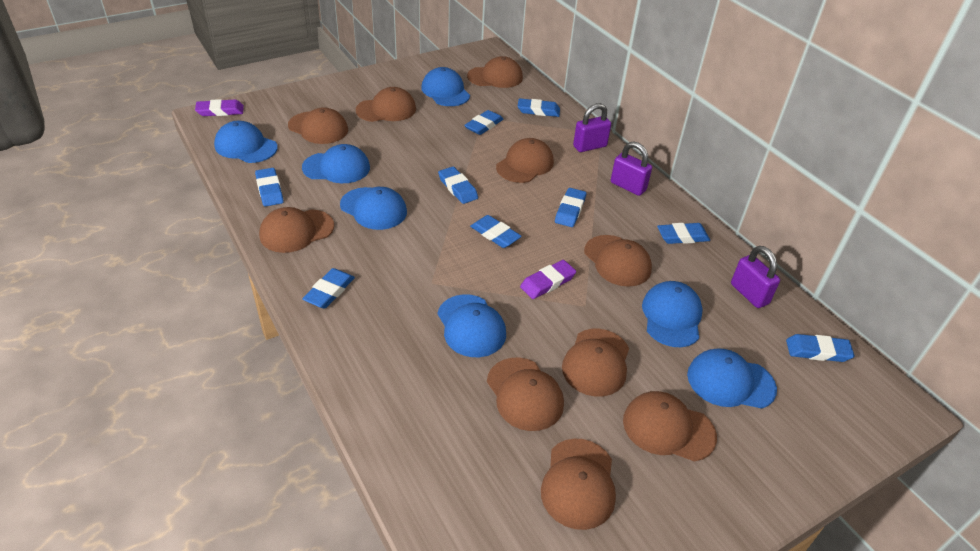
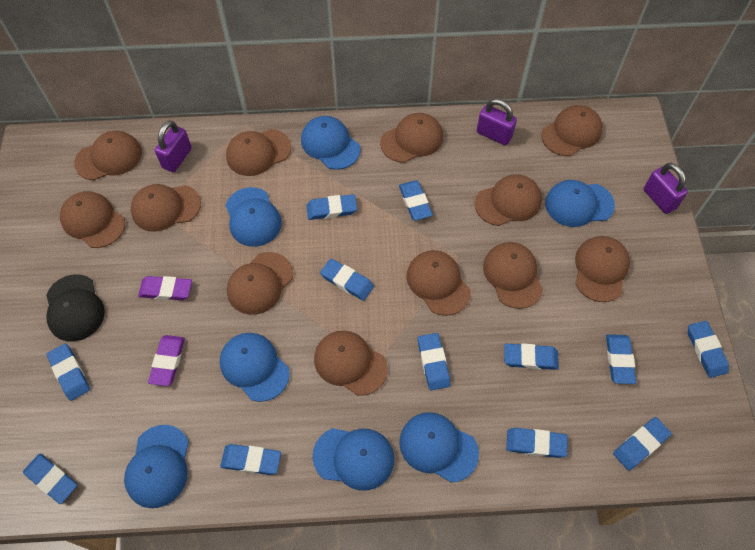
black cap: none = 0 -> [46,274,105,341] = 1
blue eraser: [255,168,284,207] [302,268,355,309] [438,167,478,204] [464,110,503,135] [470,215,522,248] [518,98,560,117] [555,188,586,227] [657,223,710,244] [786,334,854,362] = 9 -> [23,454,77,504] [47,343,90,401] [220,444,281,475] [306,194,357,220] [320,258,374,301] [399,180,433,221] [418,333,450,390] [504,343,559,370] [506,428,568,458] [606,334,636,384] [613,417,672,471] [688,321,729,378] = 12
brown cap: [259,207,334,253] [288,107,348,144] [356,87,416,122] [467,56,523,88] [487,358,564,431] [496,138,554,183] [541,439,616,530] [562,329,629,397] [584,235,652,287] [623,391,717,462] = 10 -> [60,191,125,248] [74,131,142,181] [131,184,201,232] [226,129,291,176] [227,252,293,315] [314,331,388,396] [380,113,443,163] [406,250,471,316] [475,174,542,226] [483,242,543,309] [541,105,603,156] [575,236,630,302] = 12

